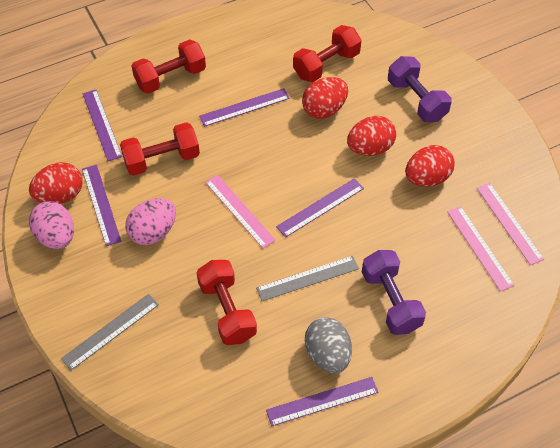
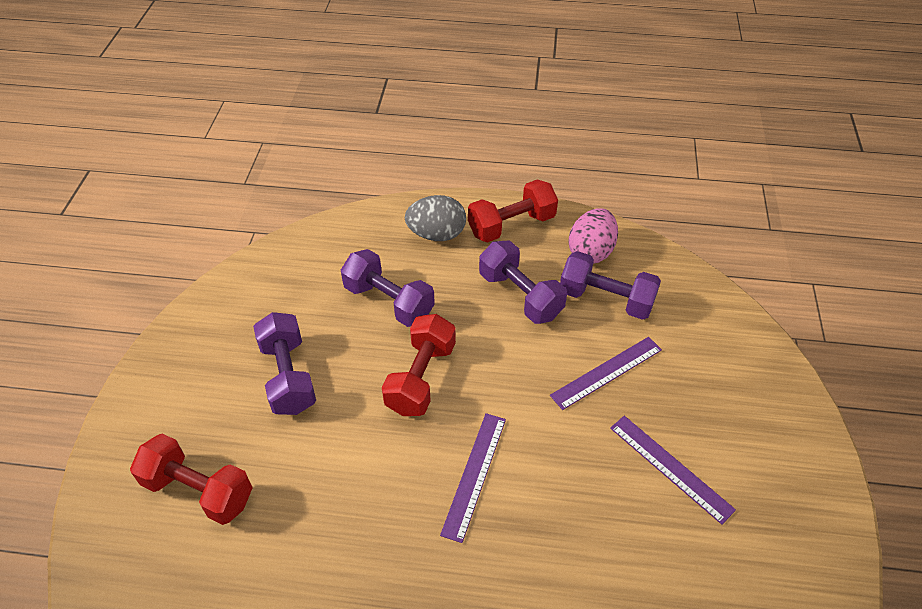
grey ruler: [61,294,159,371] [256,256,359,301] = 2 -> none = 0
pink egg: [29,201,74,249] [125,198,176,245] = 2 -> [568,208,618,264] = 1
pink ruler: [205,175,276,249] [447,206,514,292] [477,183,544,265] = 3 -> none = 0
purple dumbbell: [362,250,426,335] [388,56,452,122] = 2 -> [253,312,316,415] [341,249,435,327] [479,241,567,324] [560,251,661,320] = 4
purple ruler: [82,165,121,246] [83,90,122,161] [199,88,290,127] [266,377,379,426] [276,178,364,238] = 5 -> [440,413,506,543] [550,337,662,410] [610,416,736,525] = 3
red dumbbell: [120,122,200,176] [132,39,206,94] [197,260,257,345] [293,25,362,82] = 4 -> [130,434,253,525] [382,314,456,416] [468,179,558,243] = 3
red egg: [29,162,83,204] [302,77,348,119] [347,116,396,156] [405,145,455,187] = 4 -> none = 0

